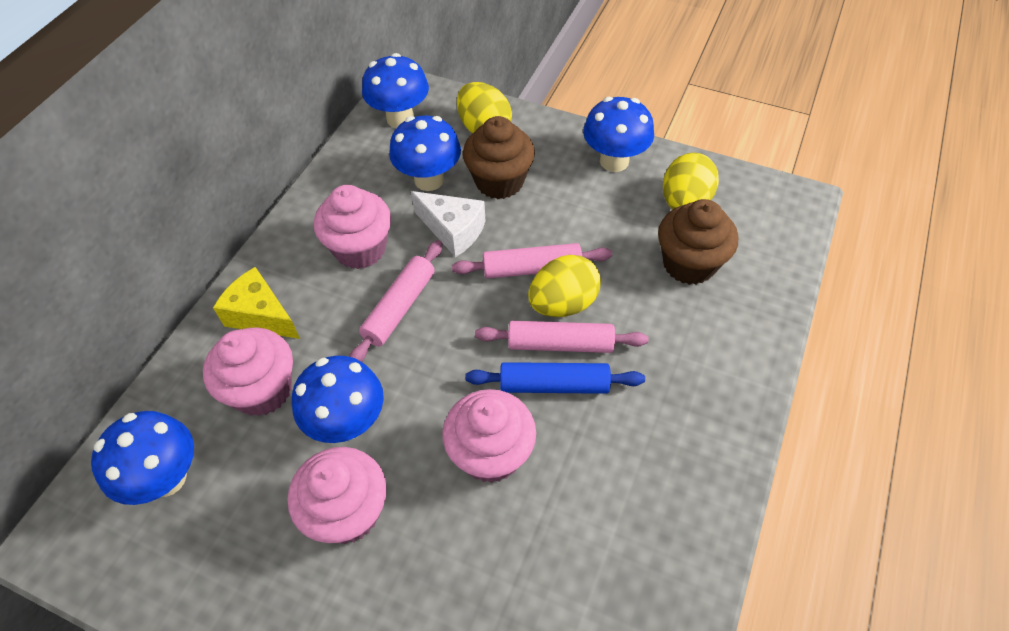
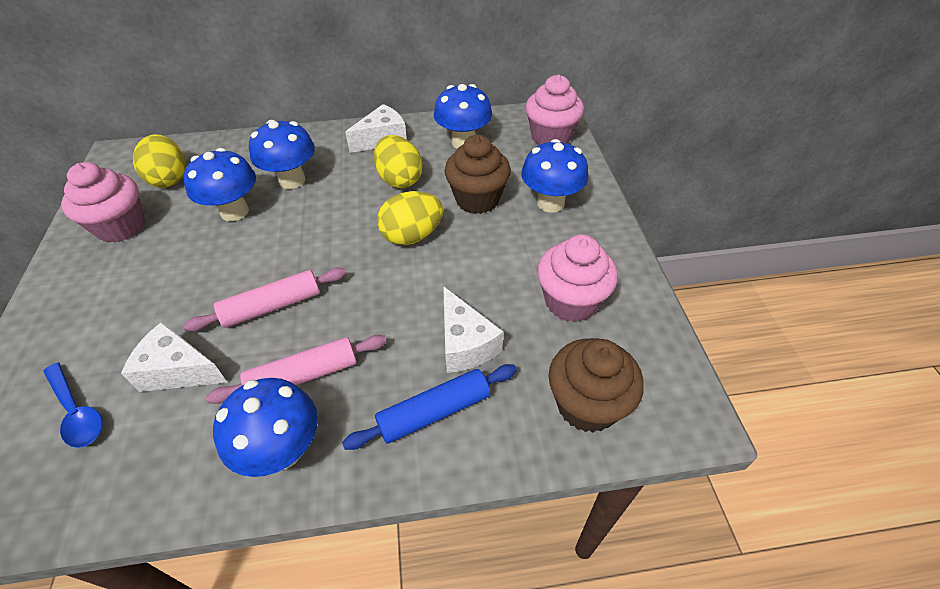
blue spoon: none = 0 -> [43,363,102,448] = 1
pink cupcake: [203,327,293,416] [288,447,387,544] [314,185,391,269] [442,389,536,483] = 4 -> [61,162,145,243] [525,75,584,145] [537,235,618,322] = 3
pink rolling pin: [349,240,442,362] [452,243,612,279] [475,321,649,353] = 3 -> [183,268,346,331] [206,335,387,404] = 2
white cheese: [411,191,485,257] = 1 -> [121,322,228,392] [345,104,407,153] [443,286,504,373] = 3
yellow cheese: [213,267,300,339] = 1 -> none = 0

